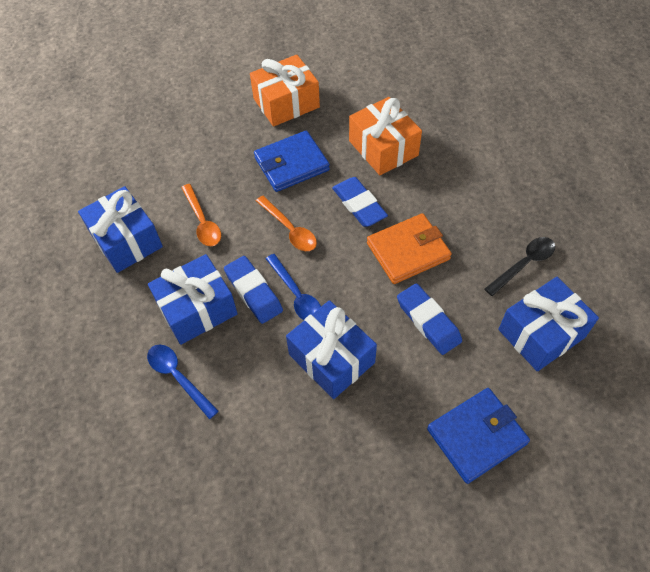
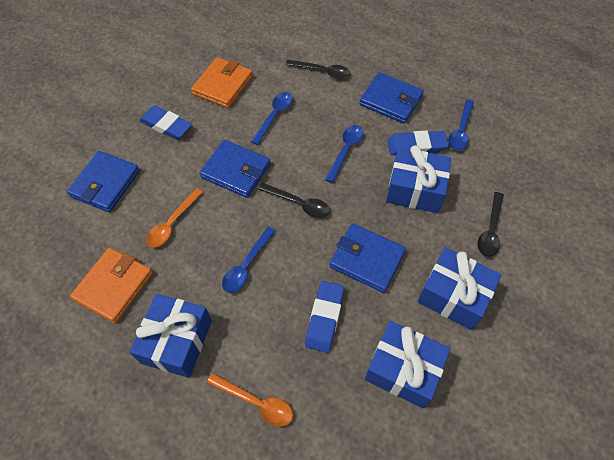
black spoon: [485,237,555,296] = 1 -> [258,183,330,218] [285,60,350,79] [477,192,504,257] = 3
blue spoon: [147,344,219,419] [266,254,321,320] = 2 -> [222,227,275,293] [251,92,293,145] [325,125,363,183] [448,99,474,151] = 4
blue wallet: [254,131,330,192] [427,388,530,484] = 2 -> [67,151,140,212] [200,140,271,198] [329,224,406,293] [359,72,424,124] = 4
orange gift: [250,55,320,127] [349,97,422,175] = 2 -> none = 0
orange wallet: [367,213,452,284] = 1 -> [70,248,153,323] [191,57,253,108] = 2

